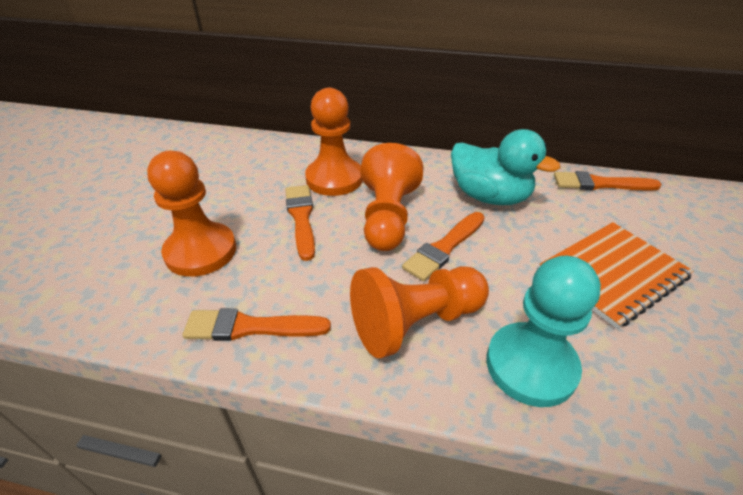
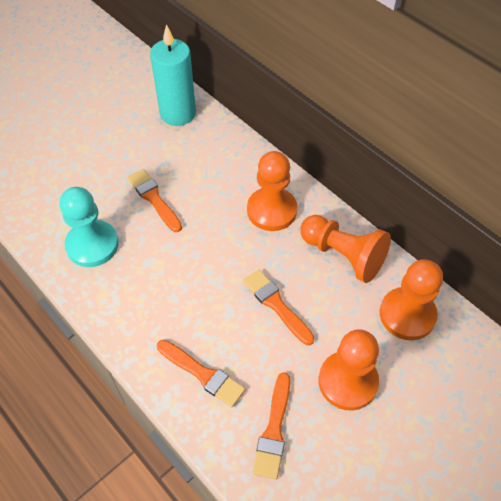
orange notebook: [539,222,693,329] = 1 -> none = 0
turquoise candle: none = 0 -> [150,24,196,126] = 1
turquoise duck: [451,129,560,205] = 1 -> none = 0

